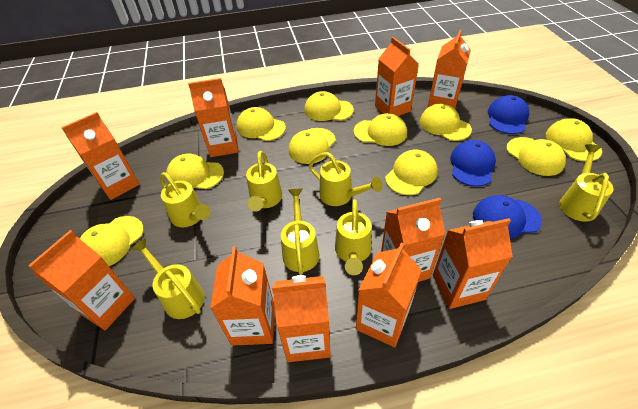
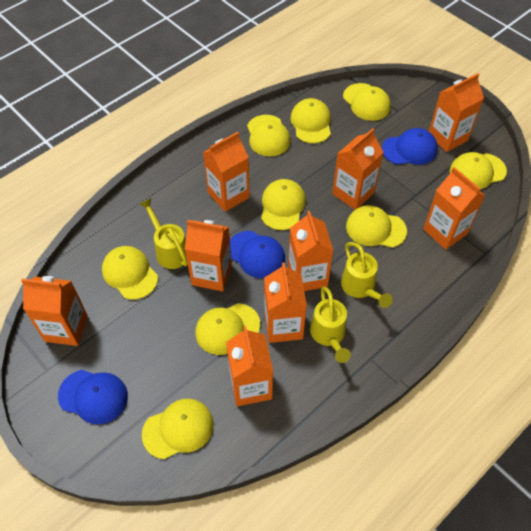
orange carton: [28,230,135,330] [61,112,140,200] [188,78,239,157] [210,247,275,346] [272,275,331,362] [356,243,422,347] [375,37,419,116] [381,198,445,282] [428,30,471,109] [433,218,513,309] = 10 -> [21,276,88,346] [185,220,232,291] [203,132,250,212] [226,326,273,406] [264,262,307,343] [288,211,333,291] [332,128,384,210] [423,167,485,250] [429,73,484,152] = 9
yellow cap: [80,216,144,266] [166,154,224,189] [237,107,286,141] [288,128,336,164] [304,91,354,121] [354,113,407,146] [385,150,438,195] [420,104,472,141] [506,137,566,176] [546,118,602,161] = 10 -> [102,246,158,300] [142,399,214,459] [196,303,260,355] [247,115,291,157] [261,179,306,230] [291,98,331,143] [343,83,391,121] [346,205,407,248] [450,152,507,189] = 9
yellow watering can: [131,238,205,319] [160,172,211,227] [246,151,282,212] [281,189,319,275] [309,152,383,206] [335,199,372,275] [559,144,613,222] = 7 -> [139,198,188,269] [310,286,351,363] [341,242,393,308] = 3

